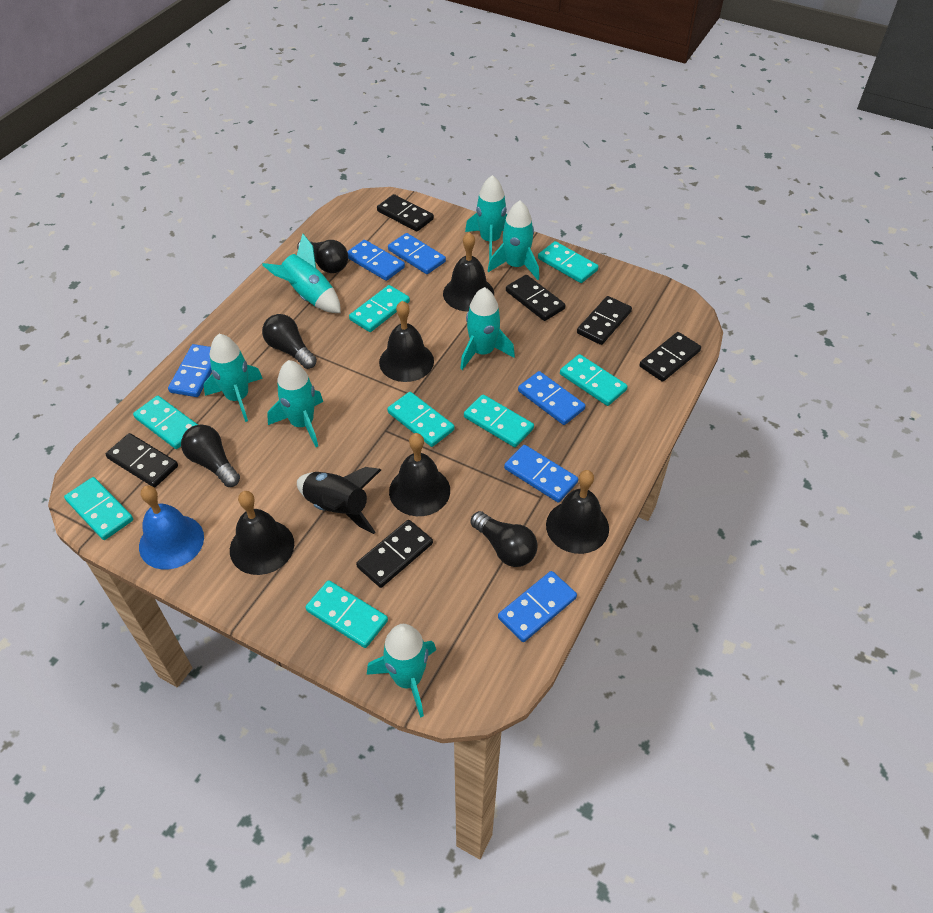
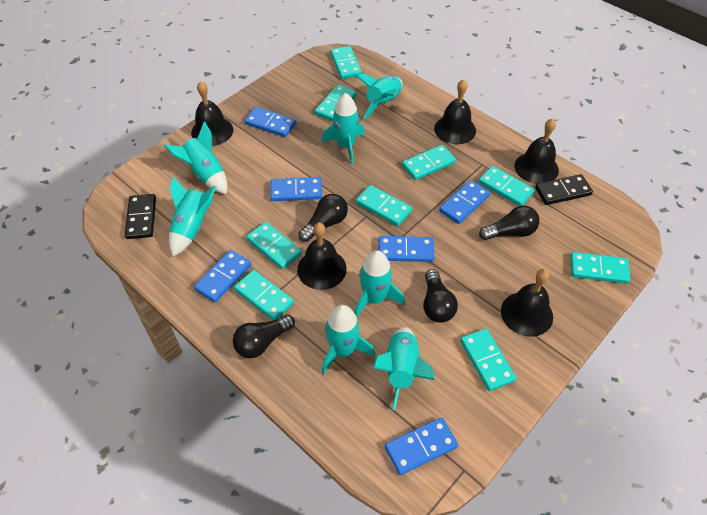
black domino: [106,433,178,488] [356,520,433,588] [377,194,434,232] [506,275,565,321] [577,296,632,345] [640,332,701,382] = 6 -> [125,194,156,239] [535,174,593,205] = 2
black rocket: [297,467,381,534] = 1 -> none = 0
blue bell: [139,485,204,569] = 1 -> none = 0
turquoise domino: [64,477,133,540] [133,396,198,449] [305,580,388,648] [349,285,410,332] [387,392,455,447] [464,394,534,447] [538,241,598,283] [560,354,628,406] = 8 -> [234,270,294,321] [246,222,302,269] [315,85,357,121] [330,46,362,79] [356,185,412,226] [402,145,456,180] [460,328,516,391] [478,166,535,206] [570,252,630,284] = 9

